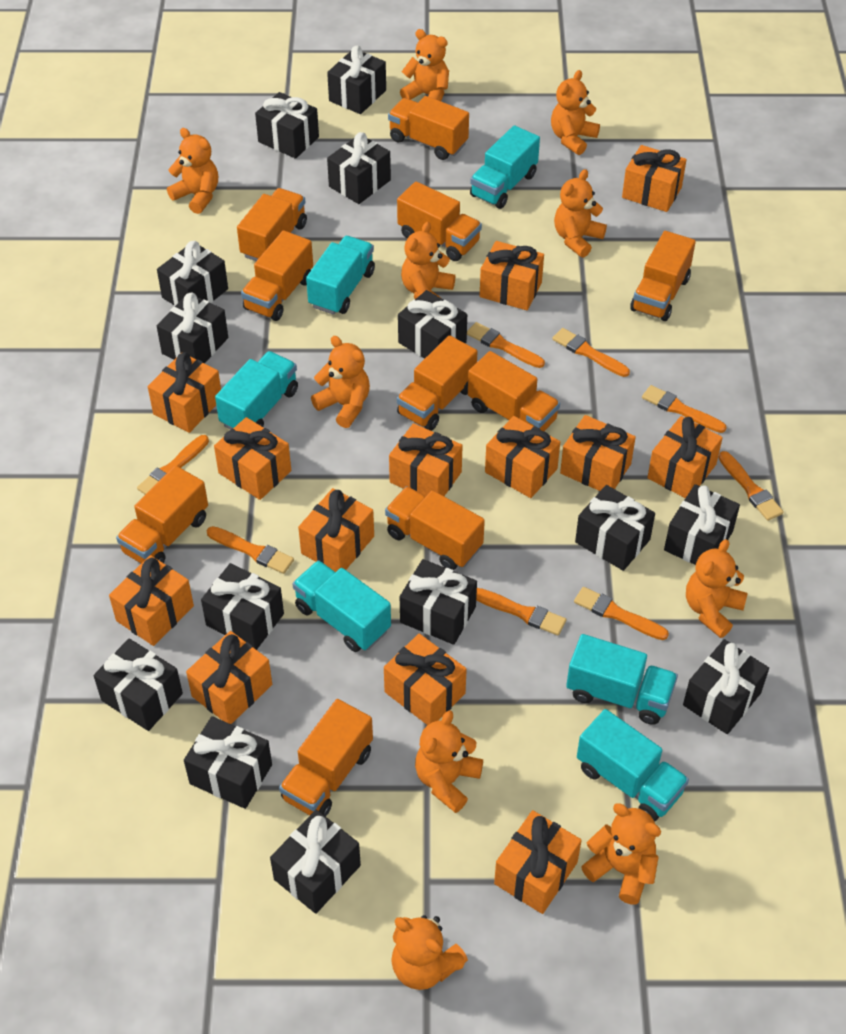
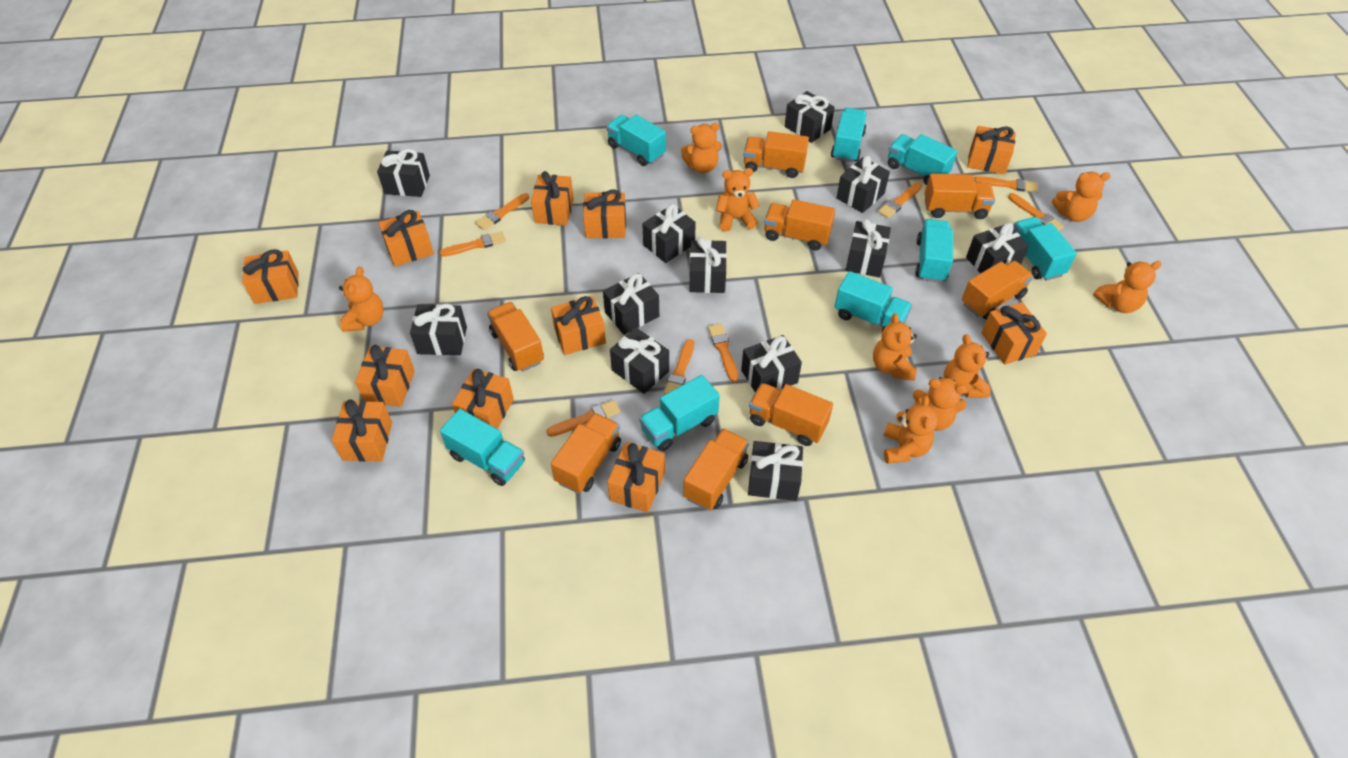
black gift: [94,638,183,731] [157,241,228,306] [157,292,228,364] [184,716,272,809] [201,563,284,650] [255,92,319,159] [270,810,361,914] [327,46,386,114] [327,132,391,204] [398,290,467,359] [400,559,477,645] [575,485,655,571] [664,484,740,565] [683,639,769,734] = 14 -> [377,149,430,197] [410,304,467,355] [603,273,659,335] [610,328,669,394] [642,204,696,263] [689,237,727,293] [741,335,802,392] [748,441,803,501] [785,91,835,143] [836,156,890,213] [846,219,891,278] [966,223,1029,273] = 12
orange gift: [109,555,194,646] [148,352,221,433] [186,631,272,724] [214,417,291,500] [298,488,374,572] [384,634,467,725] [389,423,463,496] [480,241,544,310] [485,416,560,498] [494,810,582,914] [560,415,636,491] [622,145,687,212] [647,416,723,498] = 13 -> [242,249,299,304] [332,400,392,462] [355,345,415,407] [378,210,434,266] [452,369,514,429] [531,171,574,226] [551,296,606,355] [583,189,626,238] [607,442,665,513] [967,126,1016,175] [981,302,1047,365] = 11
orange teddy bear: [167,128,218,214] [311,336,370,428] [391,915,468,990] [400,29,449,101] [401,222,455,299] [415,710,483,813] [551,70,600,155] [554,169,607,258] [581,803,661,905] [686,539,748,638] = 10 -> [339,267,384,332] [681,123,722,173] [716,168,760,232] [873,313,917,381] [883,396,938,464] [913,377,967,431] [944,334,991,398] [1052,172,1110,222] [1093,261,1161,313] = 9
orange truck: [116,466,208,563] [237,188,307,261] [241,230,313,321] [279,699,373,816] [385,486,485,570] [388,96,469,160] [397,181,482,261] [397,335,478,431] [468,351,560,431] [630,231,696,321] = 10 -> [487,302,544,372] [551,413,621,493] [683,429,749,510] [744,131,809,178] [749,383,833,446] [764,199,835,250] [925,174,995,219] [962,261,1034,320] = 8
turquoise truck: [215,351,298,430] [292,560,391,652] [306,236,375,315] [470,125,540,209] [566,634,678,725] [577,709,689,822] = 6 -> [440,409,525,486] [606,115,666,166] [639,375,720,451] [831,107,867,162] [834,271,912,331] [888,134,957,185] [915,219,953,283] [1013,217,1077,281] = 8

